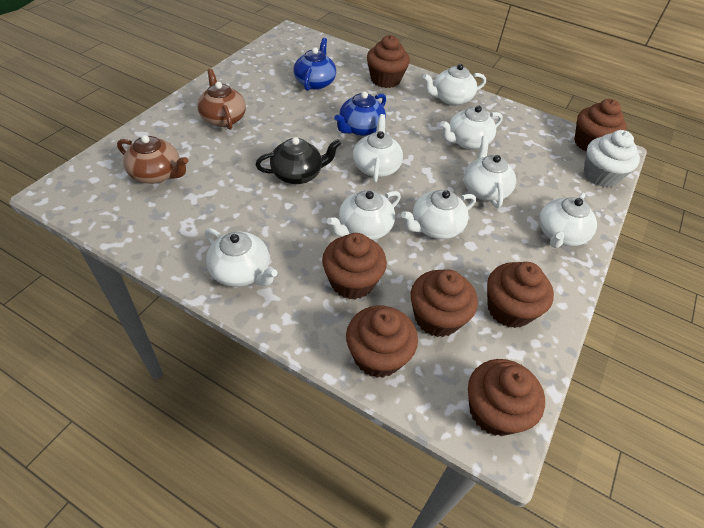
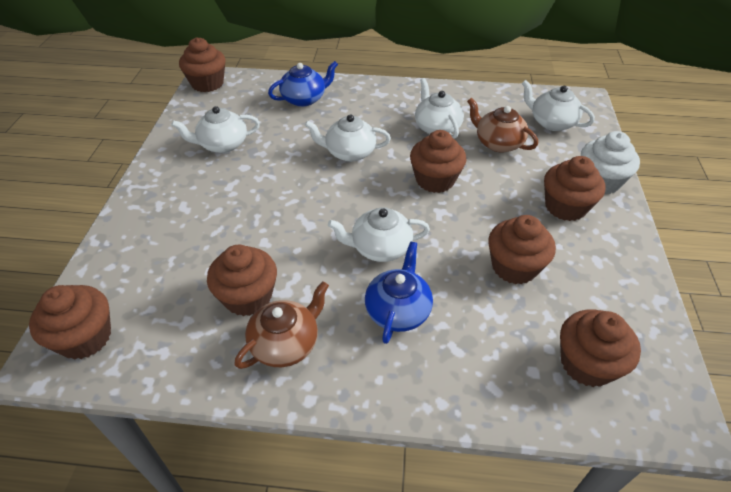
black teapot: [256,137,341,184] = 1 -> none = 0
white teapot: [205,228,278,287] [327,190,401,240] [353,114,403,183] [401,190,476,239] [423,64,486,106] [440,106,503,149] [464,136,516,208] [539,192,597,248] = 8 -> [171,106,260,153] [305,114,391,162] [328,207,430,262] [415,78,464,139] [522,80,595,131] = 5

